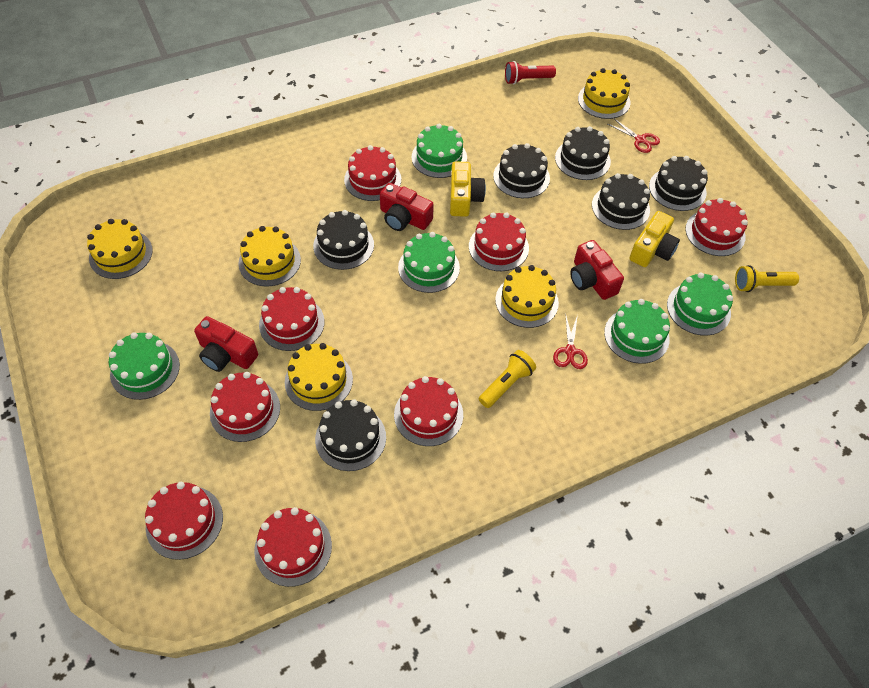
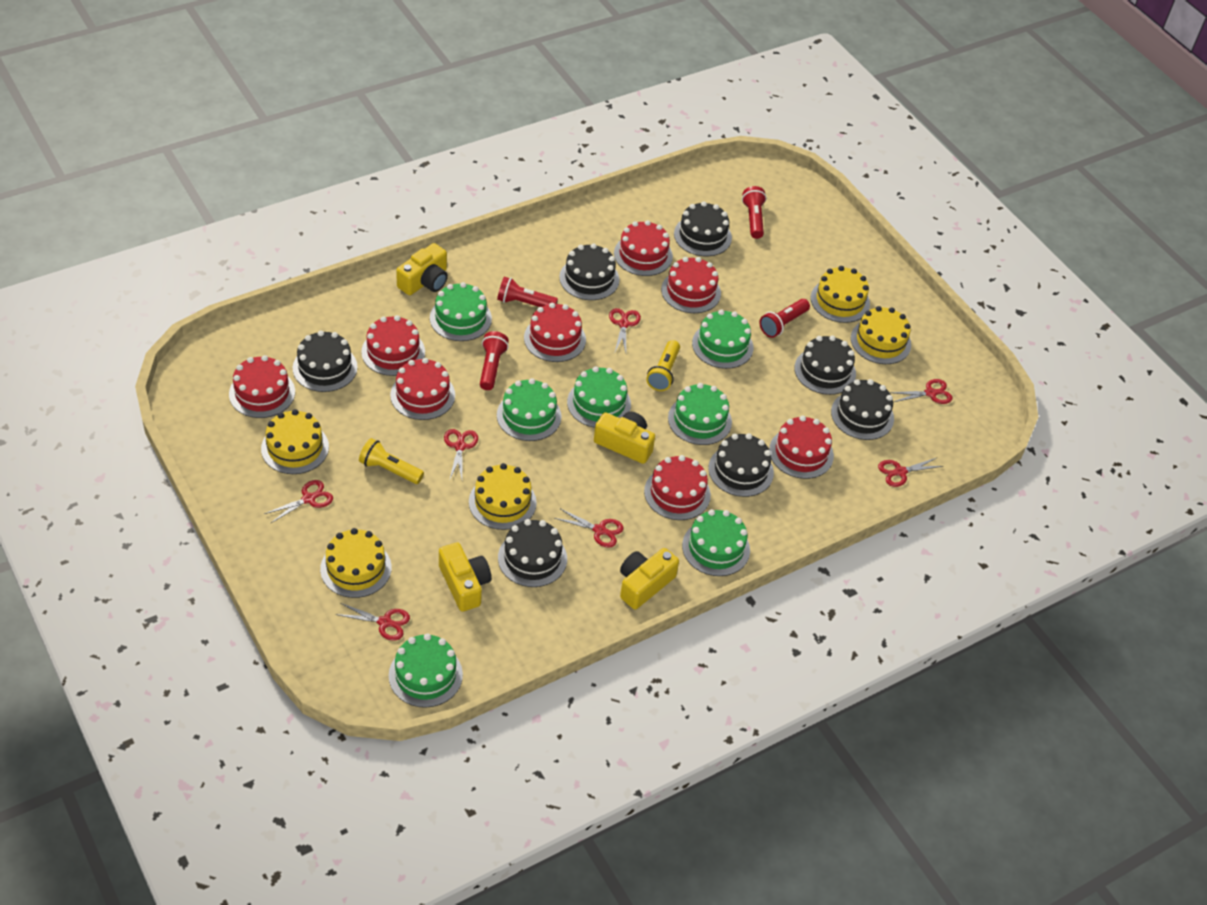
black cake: [313,210,374,270] [315,399,386,471] [493,143,550,198] [555,126,611,180] [592,173,650,230] [649,156,708,211] = 6 -> [293,330,358,392] [498,519,567,587] [559,243,620,300] [674,201,732,256] [708,433,774,497] [794,335,856,395] [831,379,894,440] = 7
green cake: [109,332,180,400] [398,232,460,293] [412,124,467,178] [604,299,670,364] [667,273,733,336] = 5 -> [389,633,463,708] [430,282,492,341] [497,378,561,441] [567,366,631,428] [668,383,732,445] [682,509,750,576] [692,309,753,369] = 7
red camera: [194,316,258,372] [380,183,434,231] [570,240,624,300] = 3 -> none = 0
red flashlight: [505,61,556,85] = 1 -> [480,331,509,390] [497,277,558,307] [742,186,767,239] [759,299,810,338] = 4
red scissors: [553,313,588,369] [608,118,660,153] = 2 -> [264,480,333,524] [335,603,410,641] [444,429,478,481] [554,508,624,548] [609,308,641,352] [878,457,943,487] [890,379,952,404] = 7
yellow camera: [450,161,486,217] [629,211,680,267] = 2 -> [396,243,448,295] [439,542,491,612] [594,412,655,464] [620,548,679,610] = 4

